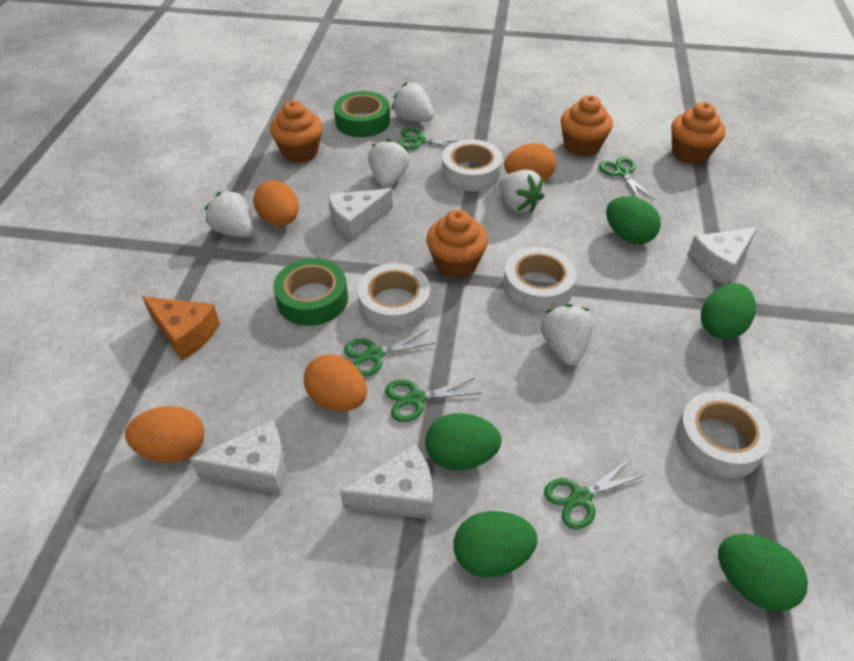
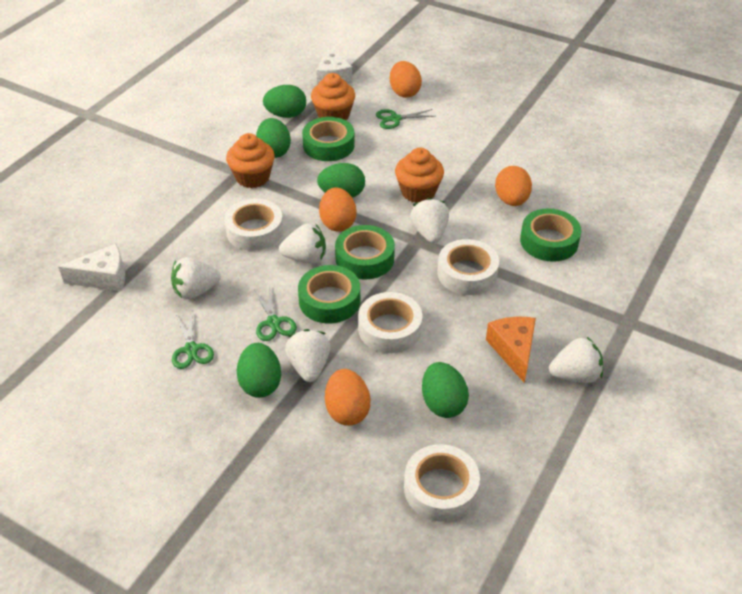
green scissors: [344,330,436,377] [385,377,481,422] [397,128,460,150] [544,459,646,530] [599,157,655,200] = 5 -> [172,312,214,369] [254,285,297,341] [376,109,435,129] = 3
green tape: [273,258,348,326] [334,91,390,137] = 2 -> [298,265,360,323] [302,117,355,161] [335,225,395,280] [520,208,581,262] = 4
orange cupcake: [270,101,323,163] [426,210,488,278] [560,95,613,157] [671,102,726,164] = 4 -> [226,133,275,188] [311,73,355,120] [395,148,444,203] = 3
white cheese: [190,420,286,494] [328,188,393,242] [340,444,433,520] [687,227,758,285] = 4 -> [58,243,125,291] [316,46,353,85] = 2

